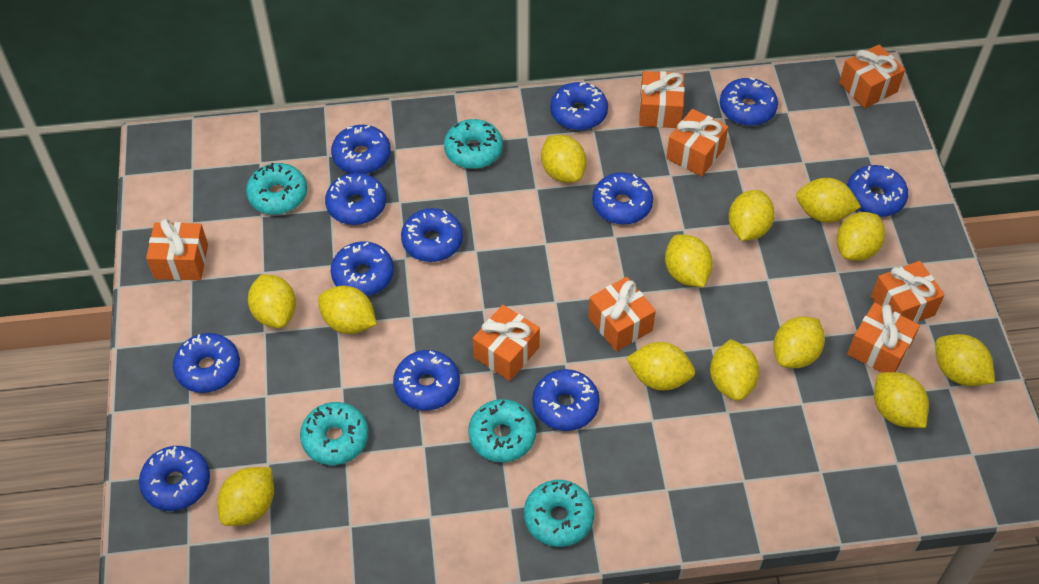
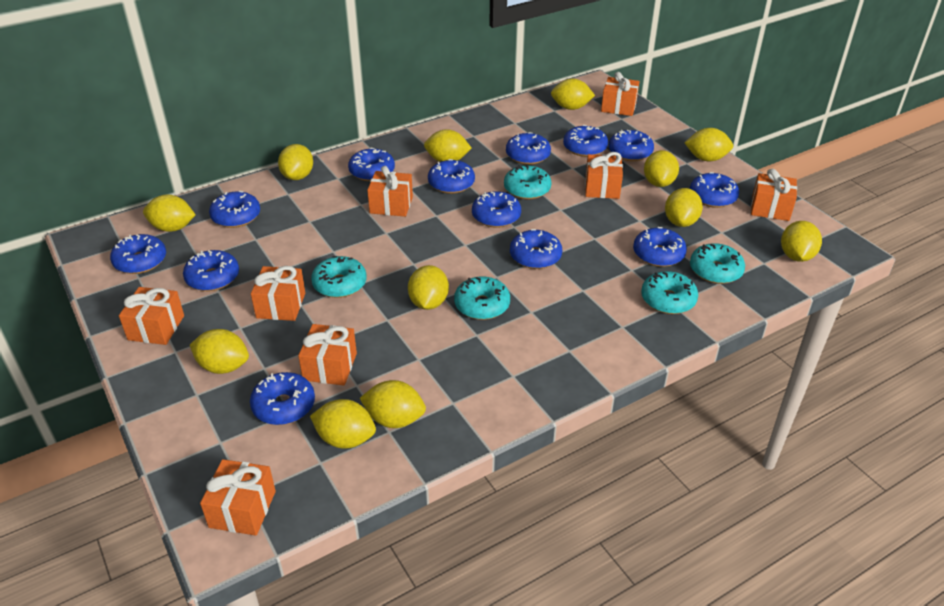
blue donut: [139,446,210,511] [173,333,240,393] [325,173,386,225] [331,125,391,174] [331,241,394,296] [393,350,460,411] [401,208,463,262] [533,369,600,431] [550,82,608,130] [592,172,653,225] [720,77,778,126] [847,165,908,217] = 12 -> [110,234,166,274] [183,250,239,291] [209,191,260,228] [250,372,315,425] [348,147,395,181] [428,159,475,194] [472,191,521,228] [506,132,551,165] [510,229,562,269] [563,125,608,157] [609,130,654,161] [633,227,687,267] [690,172,739,208] = 13
yellow lemon: [217,467,274,526] [248,274,296,328] [318,286,377,334] [541,135,587,183] [626,342,695,391] [665,234,713,287] [710,339,759,401] [728,190,775,241] [773,316,825,368] [796,178,861,223] [836,212,885,261] [874,372,929,428] [935,334,995,386] = 13 -> [143,194,195,232] [190,329,249,374] [278,144,313,180] [310,399,376,449] [360,380,426,428] [408,265,449,310] [424,129,472,162] [551,79,595,110] [644,150,679,187] [665,188,703,227] [685,128,733,161] [781,221,822,262] = 12

